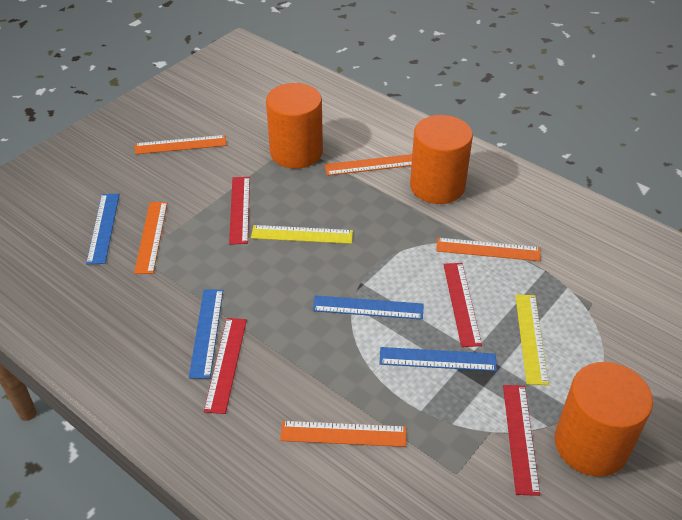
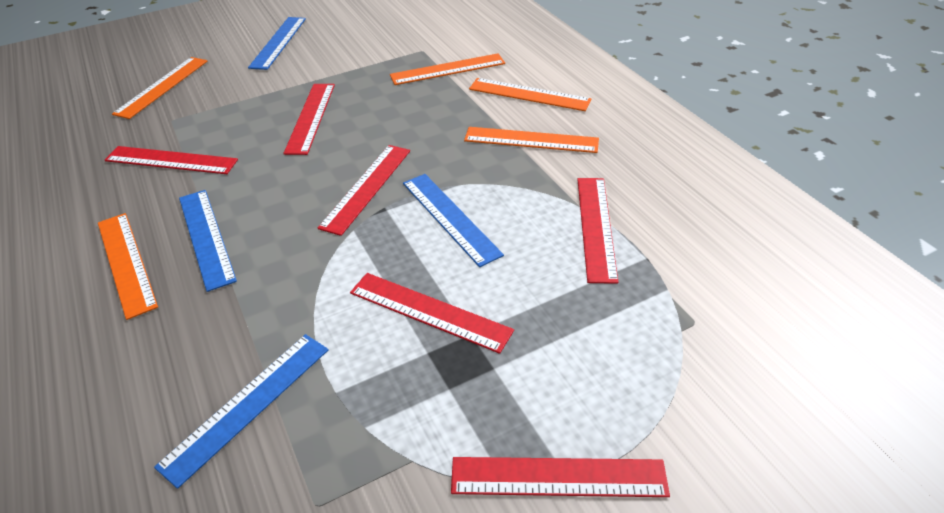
orange cylinder: [266,83,323,169] [410,115,473,204] [555,362,653,477] = 3 -> none = 0
red ruler: [204,318,247,414] [229,177,250,245] [443,263,482,347] [503,385,540,496] = 4 -> [105,146,238,174] [283,84,335,155] [318,145,410,236] [350,273,514,354] [451,457,670,497] [577,178,618,284] = 6
yellow ruler: [251,225,353,244] [515,295,549,385] = 2 -> none = 0

